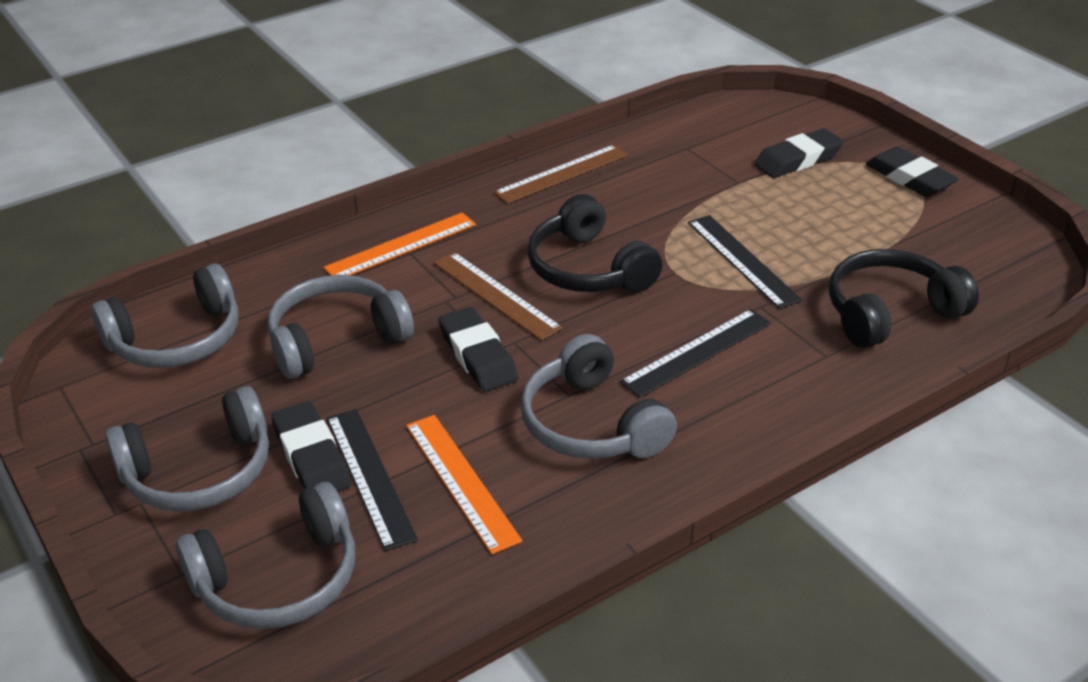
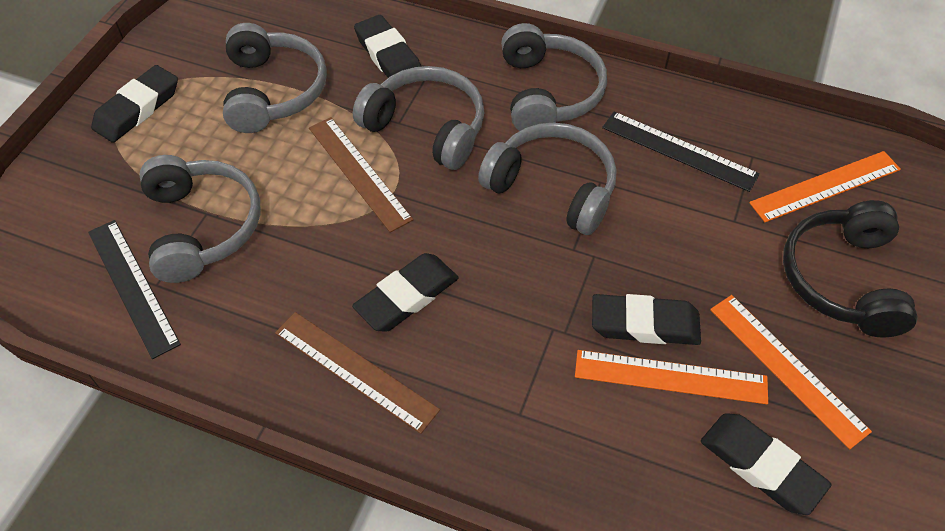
black eraser: [271,401,352,492] [438,307,518,392] [754,128,844,178] [866,147,959,197] = 4 -> [91,65,178,143] [352,253,459,332] [354,15,421,78] [592,294,701,345] [701,413,831,515] = 5
black headphones: [527,194,662,293] [829,249,979,348] = 2 -> [783,200,917,337] = 1
black ruler: [327,409,418,551] [620,309,771,398] [688,215,802,309] = 3 -> [88,220,181,359] [602,112,760,192] = 2
orange ruler: [323,213,476,275] [406,415,522,554] = 2 -> [575,350,768,404] [710,295,872,449] [749,151,901,222] = 3

